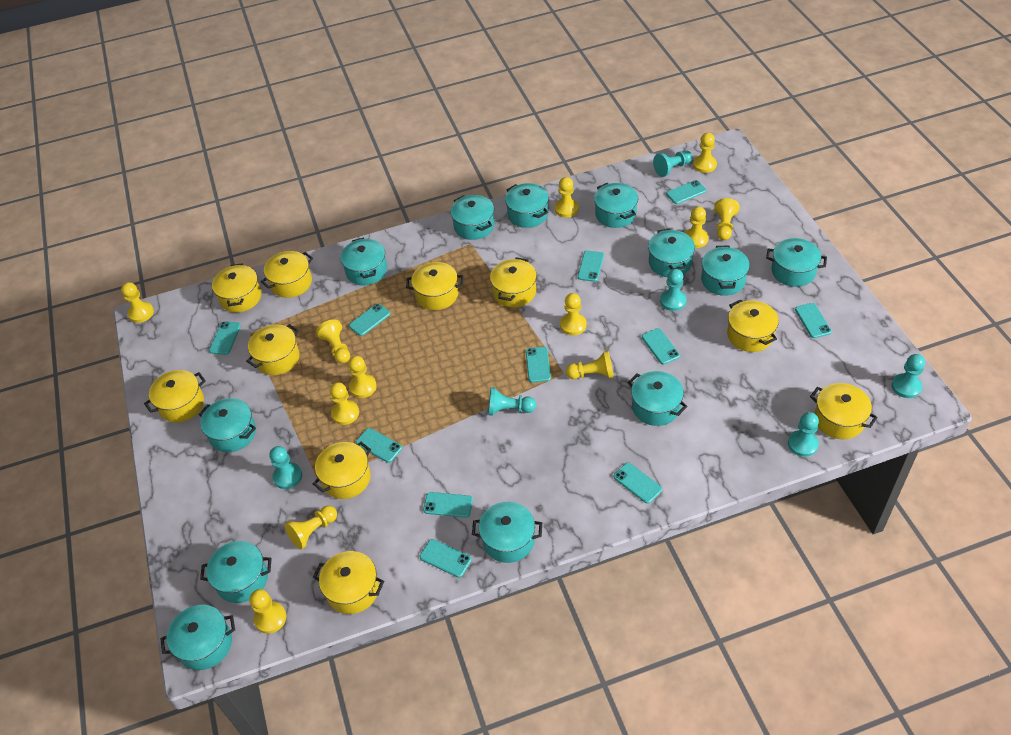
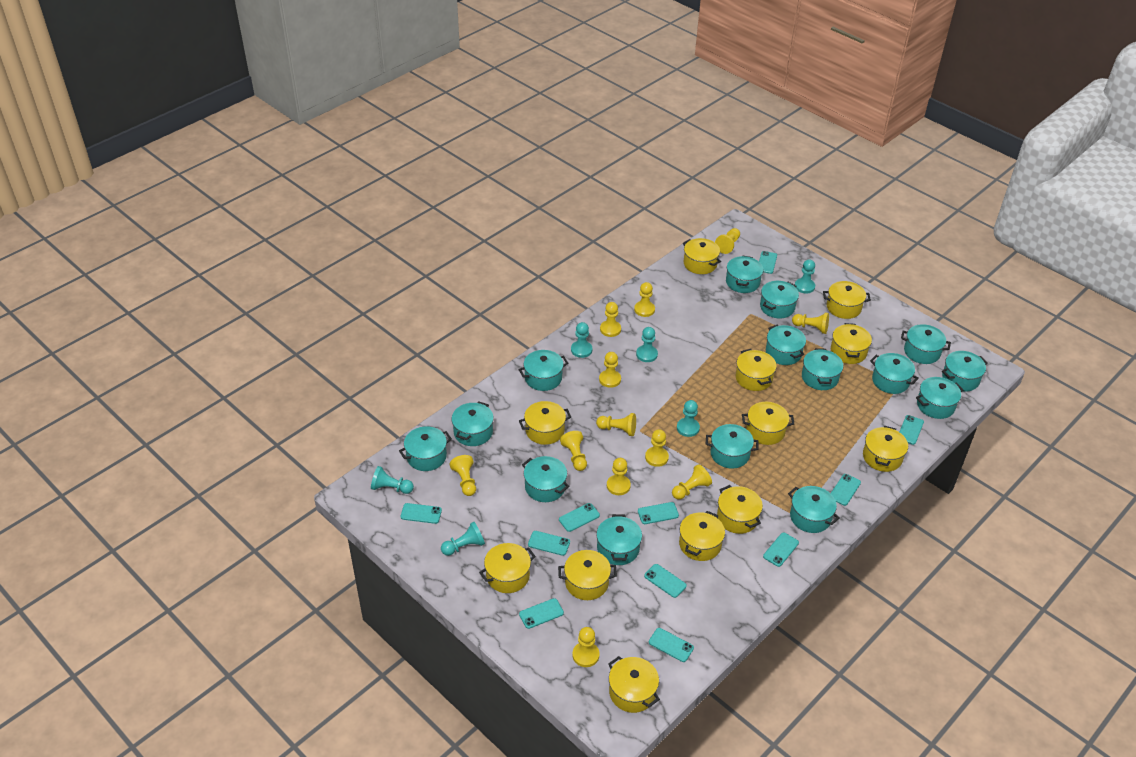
turquoise pot: [160,605,235,670] [199,398,256,452] [200,541,272,603] [340,237,387,285] [450,195,495,240] [472,502,542,563] [505,183,549,228] [594,183,638,228] [628,371,688,426] [648,228,695,277] [701,246,750,296] [766,238,827,287] = 12 -> [399,426,452,471] [452,401,494,446] [518,350,568,391] [522,456,569,502] [596,514,642,565] [706,424,759,469] [726,256,764,293] [760,281,799,318] [766,325,806,365] [788,486,840,533] [802,348,843,390] [870,353,919,394] [901,324,951,364] [916,377,963,419] [942,351,988,392] = 15
yellow pot: [144,370,206,422] [212,263,262,313] [246,324,300,375] [261,251,313,298] [313,442,371,499] [313,551,384,614] [406,262,464,310] [490,257,537,307] [727,300,779,352] [810,383,878,439] = 10 -> [479,543,536,593] [519,401,571,445] [558,550,617,600] [608,656,660,713] [679,511,725,561] [683,238,721,274] [717,485,763,534] [736,349,777,391] [742,402,794,445] [823,281,871,319] [831,323,872,364] [863,426,908,472] = 12

